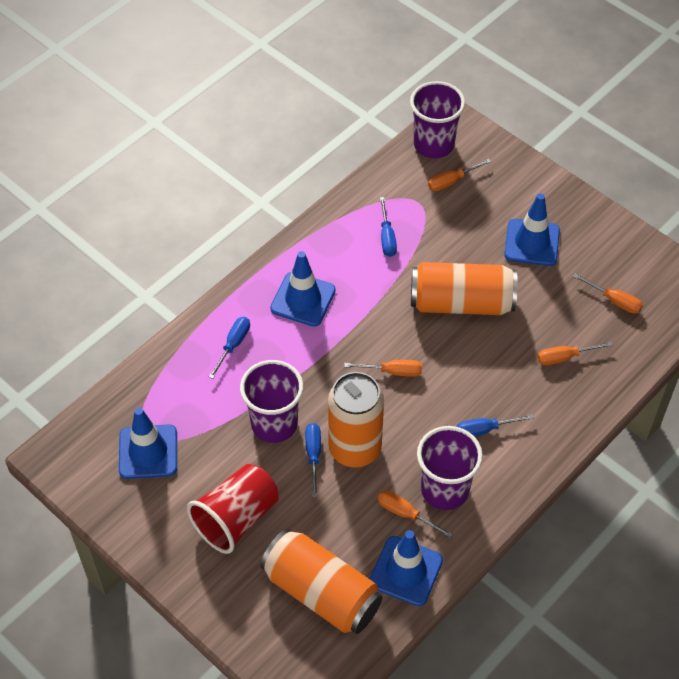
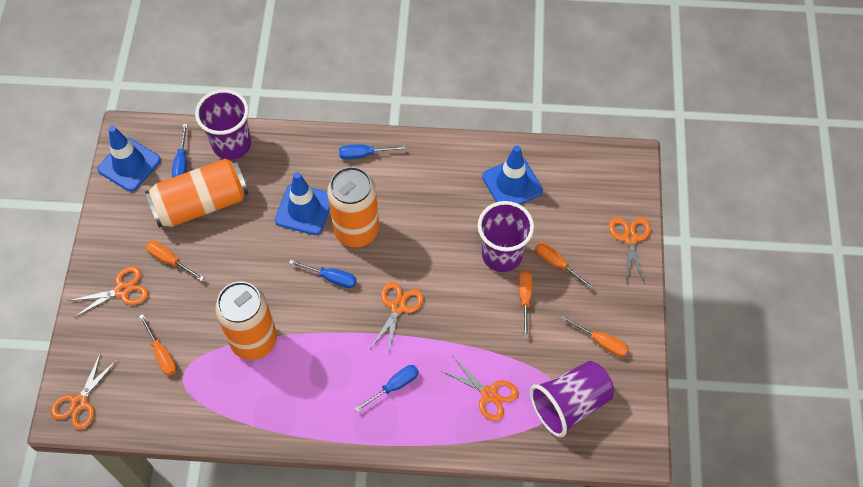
blue traffic cone: [119,407,177,479] [270,251,336,327] [370,530,443,606] [504,194,560,266] = 4 -> [98,126,161,192] [275,172,330,235] [482,145,543,205] = 3
orange scissors: none = 0 -> [51,352,118,430] [68,266,148,317] [371,282,424,353] [440,355,518,421] [609,217,651,284] = 5
red cup: [187,464,279,554] = 1 -> none = 0

